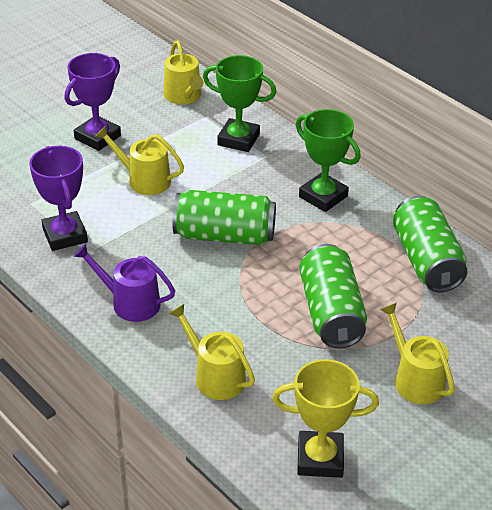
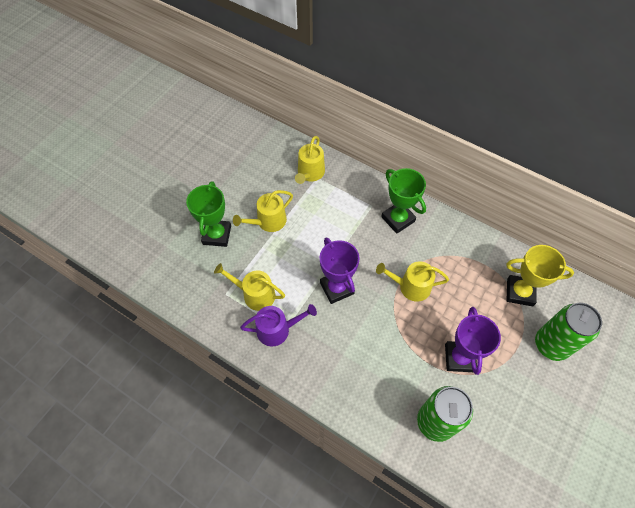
green can: [172,190,276,245] [299,244,367,348] [393,196,468,292] = 3 -> [417,386,473,442] [535,303,602,361] = 2

